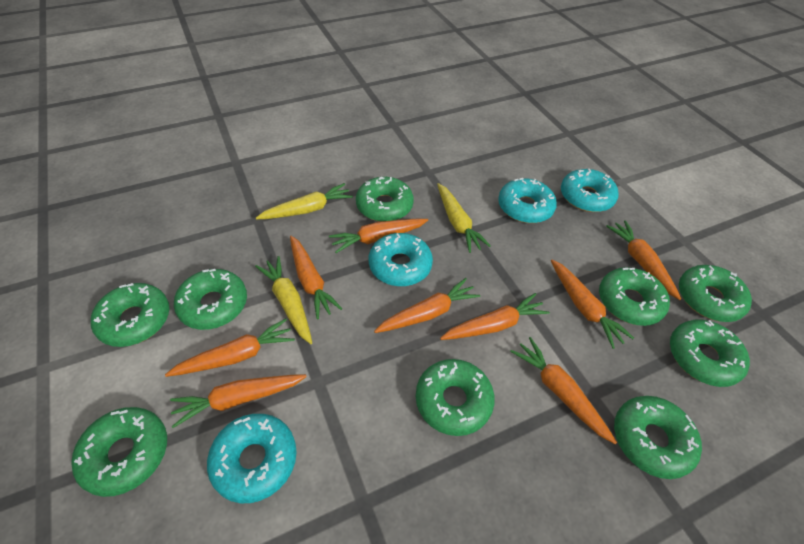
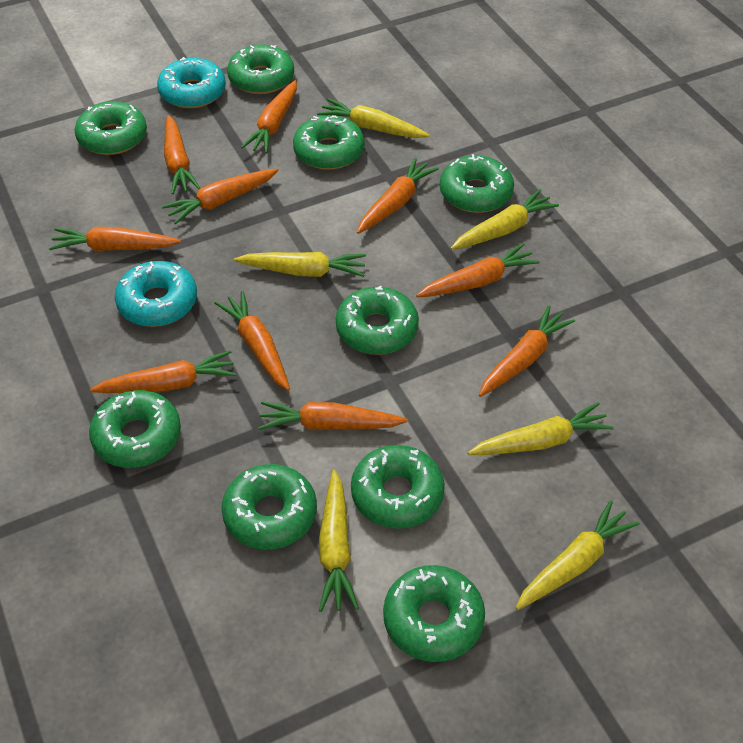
orange carrot: [165,318,295,377] [170,374,307,428] [290,236,342,319] [329,219,428,253] [374,278,480,333] [440,293,550,340] [510,337,617,444] [551,260,634,349] [606,220,681,300] = 9 -> [49,227,181,251] [90,350,237,393] [162,168,279,224] [164,115,200,194] [214,291,290,391] [241,80,297,154] [258,402,408,430] [357,158,439,234] [416,243,540,298] [479,305,575,397] = 10
turquoise donut: [207,414,296,503] [369,233,433,286] [498,178,557,223] [561,169,619,212] = 4 -> [115,261,197,327] [157,57,226,108] = 2
yellow carrot: [255,256,312,344] [256,183,353,220] [437,183,491,253] = 3 -> [234,252,366,277] [317,99,430,138] [319,469,359,612] [451,189,559,250] [468,402,614,455] [516,500,639,610] = 6

